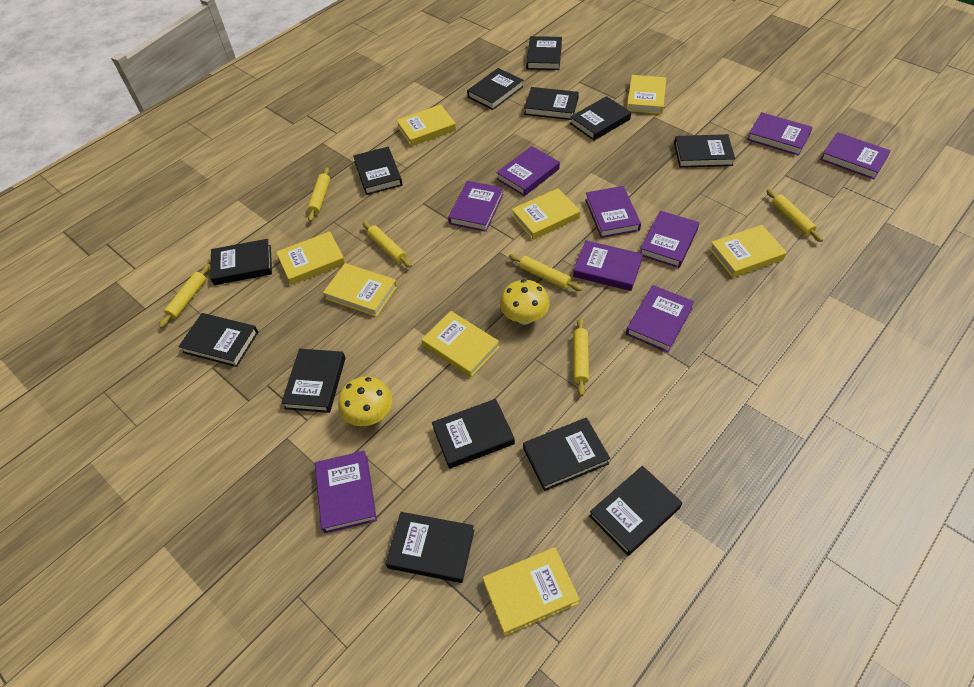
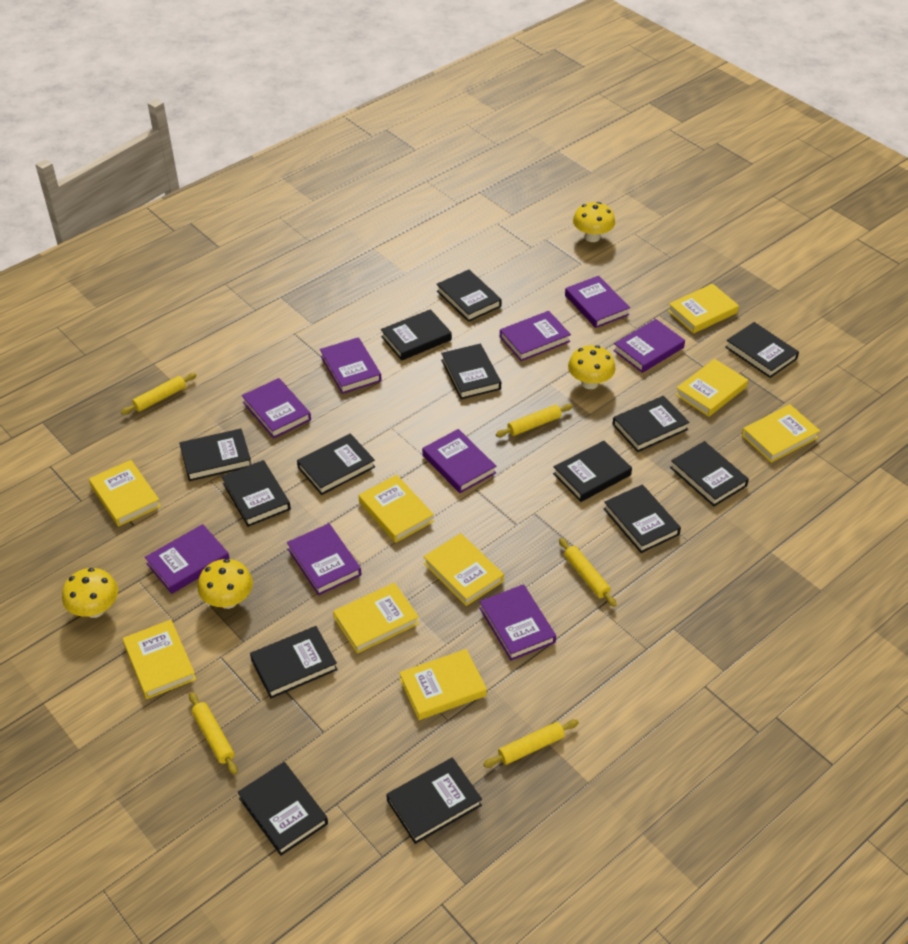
black book: [178,313,258,367] [210,239,272,285] [281,349,345,413] [353,147,403,195] [385,512,474,583] [432,399,515,469] [467,68,524,110] [523,418,610,491] [524,87,579,120] [526,36,562,70] [570,96,631,140] [589,466,682,556] [674,134,735,168] = 13 -> [180,429,251,481] [221,460,291,527] [238,762,328,856] [250,626,338,698] [297,434,375,495] [381,309,452,361] [386,757,482,844] [437,270,502,322] [441,344,501,399] [553,440,632,502] [603,484,681,553] [612,396,690,452] [670,441,749,506] [725,322,799,378] = 14
yellow book: [276,231,345,285] [323,263,397,317] [396,104,456,146] [422,311,500,377] [483,547,580,636] [512,188,580,240] [627,75,666,114] [709,225,787,278] = 8 -> [89,460,161,527] [123,620,196,699] [333,583,419,654] [359,475,434,543] [399,649,487,720] [423,533,504,606] [668,284,739,334] [675,359,748,417] [742,405,820,463] = 9
yellow mushroom: [338,376,392,426] [500,279,550,325] = 2 -> [62,568,118,618] [198,559,253,609] [568,345,616,389] [573,202,615,242] = 4
yellow rolling pin: [159,264,210,328] [308,168,330,222] [363,222,412,268] [509,254,583,291] [573,318,589,396] [766,189,823,242] = 6 -> [121,373,197,415] [189,692,237,775] [483,719,579,767] [496,404,573,437] [559,538,617,607] = 5

